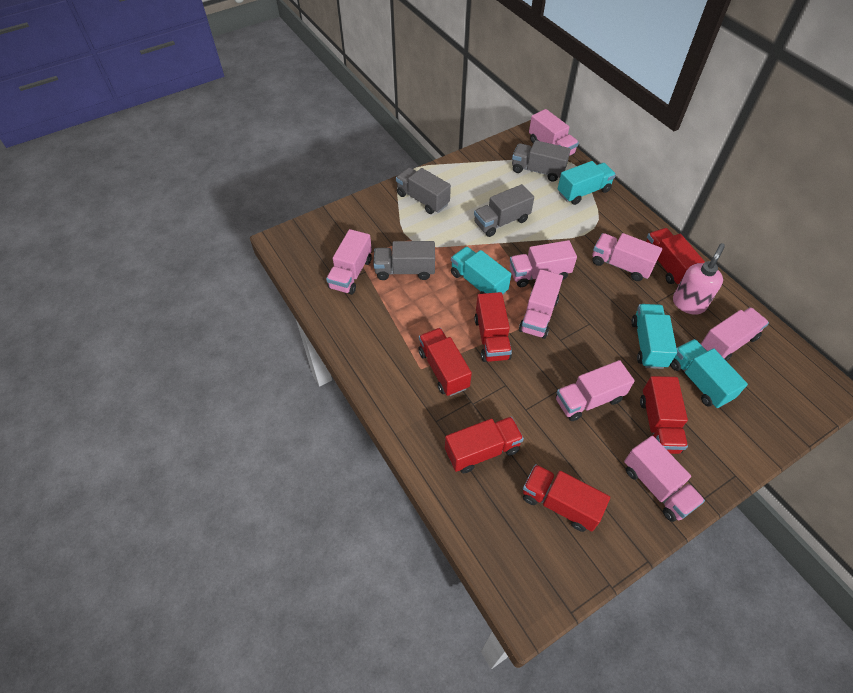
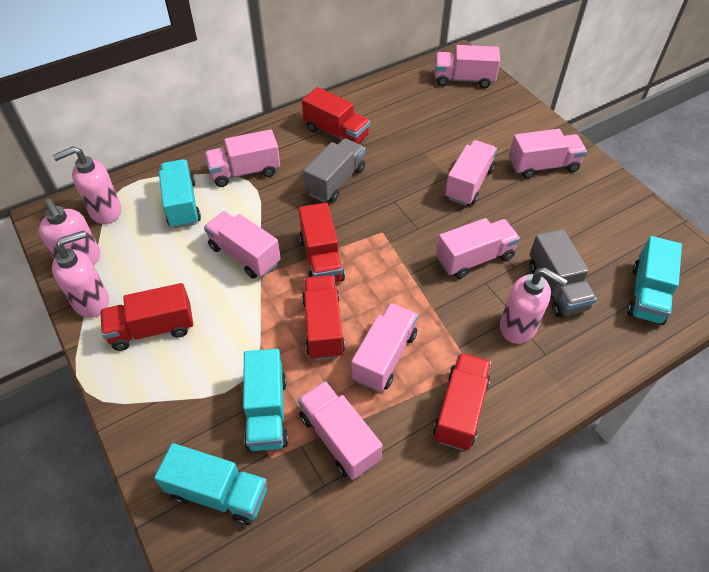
grey truck: [373,241,435,280] [396,167,451,214] [474,184,534,237] [512,140,571,182] = 4 -> [304,138,365,203] [529,229,597,317] = 2
pink soap dispenser: [673,243,725,315] = 1 -> [39,198,100,265] [52,146,121,224] [52,231,109,318] [500,267,568,344] = 4
red truck: [418,328,472,396] [445,416,524,474] [474,292,512,362] [523,464,610,532] [640,376,688,454] [646,228,705,285] = 6 -> [100,283,193,351] [299,203,345,282] [302,87,370,143] [302,275,345,360] [433,353,491,451] = 5

